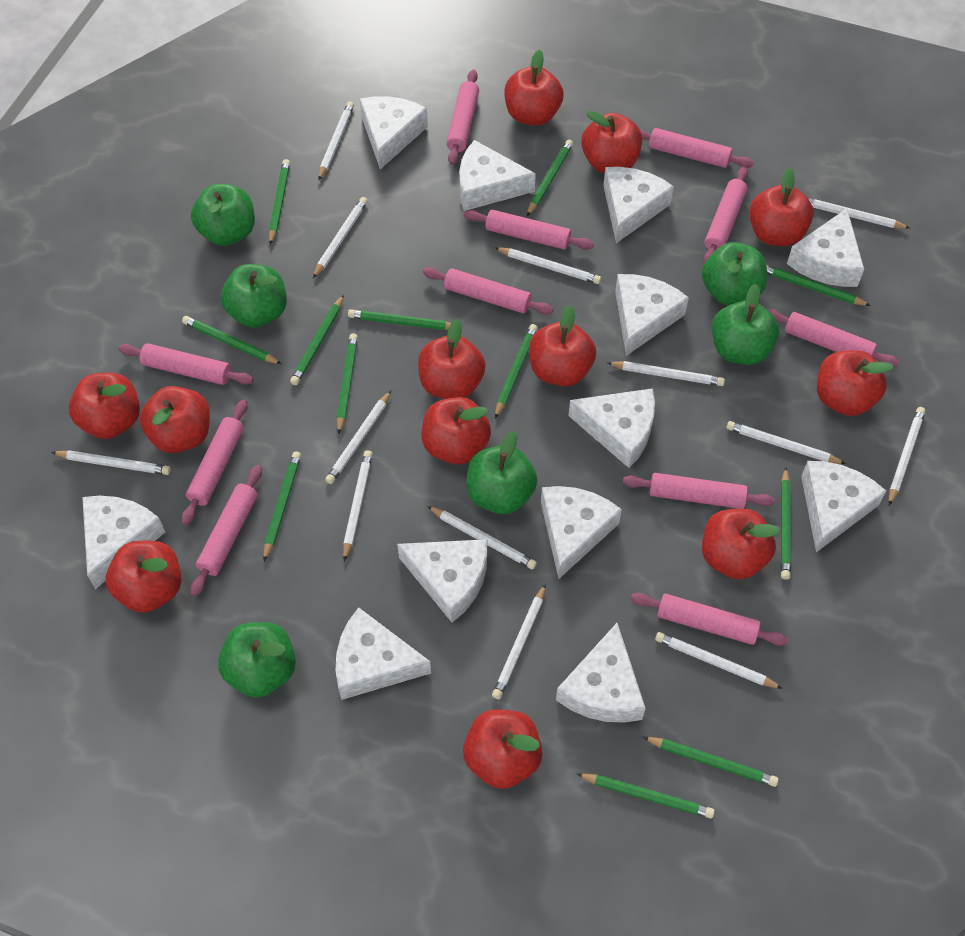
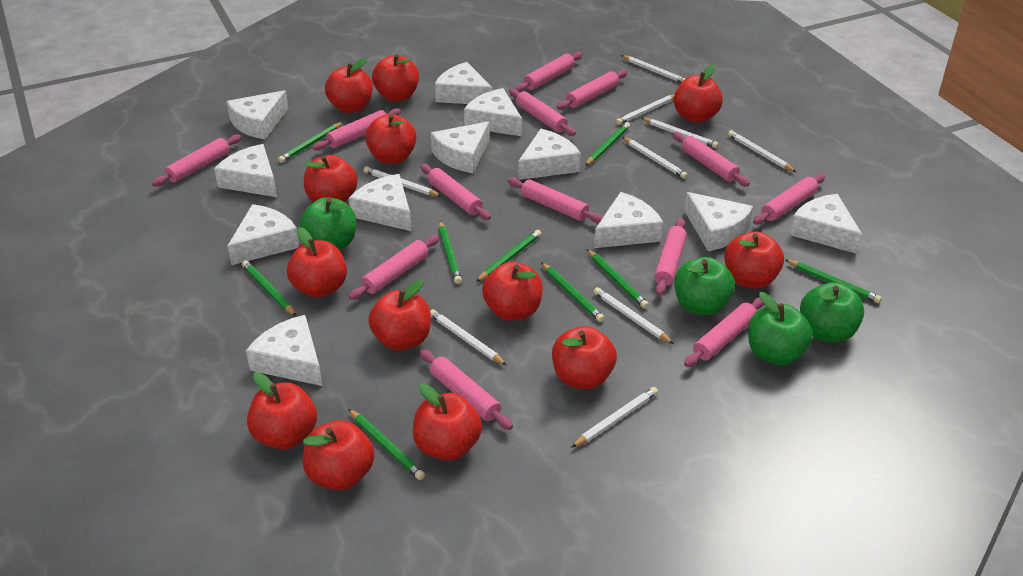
green apple: [191,184,255,246] [218,622,296,698] [221,264,287,328] [466,431,537,514] [702,242,767,305] [712,284,779,365] = 6 -> [300,197,356,250] [674,257,735,316] [748,292,813,365] [800,282,864,342] = 4
green pencil: [182,316,282,364] [263,451,301,561] [269,159,290,245] [290,295,344,385] [337,333,358,435] [348,309,451,330] [495,324,538,418] [527,140,573,216] [577,773,715,818] [643,737,778,787] [766,265,871,306] [781,467,791,580] = 12 -> [242,260,296,316] [278,122,343,163] [348,409,425,480] [439,221,462,284] [476,230,541,282] [541,262,604,322] [585,122,630,166] [587,249,649,309] [784,259,882,303] = 9
pink rolling pin: [118,343,253,385] [181,399,247,525] [190,465,262,597] [423,267,553,315] [447,70,479,165] [464,209,594,250] [623,473,775,509] [631,593,788,646] [640,128,754,168] [703,167,748,263] [767,309,899,367] = 11 -> [152,135,241,187] [312,108,401,151] [349,235,439,300] [420,164,491,220] [420,349,513,430] [508,178,603,223] [509,89,576,136] [515,52,582,92] [557,70,627,110] [654,218,687,296] [673,132,750,186] [684,297,764,367] [753,174,825,225] = 13
red apple: [69,373,140,439] [106,541,181,613] [140,386,210,453] [418,318,486,399] [422,397,491,464] [463,709,542,789] [504,49,564,126] [529,305,596,386] [581,111,642,173] [702,508,781,580] [749,168,814,246] [817,350,894,416] = 12 -> [247,372,317,449] [287,227,347,298] [303,420,375,490] [304,155,358,202] [325,58,373,113] [365,114,417,164] [368,280,431,351] [372,54,419,102] [413,383,482,461] [482,262,543,321] [552,326,617,389] [674,65,723,123] [724,231,784,289] = 13
white pencil: [51,450,171,475] [313,197,368,278] [318,102,354,180] [325,390,391,484] [343,450,373,561] [427,506,537,570] [492,584,546,699] [494,247,601,284] [607,361,725,386] [655,632,783,689] [727,421,846,464] [809,198,910,229] [889,407,925,506] = 13 -> [364,166,441,197] [430,309,507,366] [571,387,658,448] [593,287,674,344] [616,94,675,125] [621,55,686,83] [622,137,688,179] [641,118,719,148] [728,130,796,172] = 9

